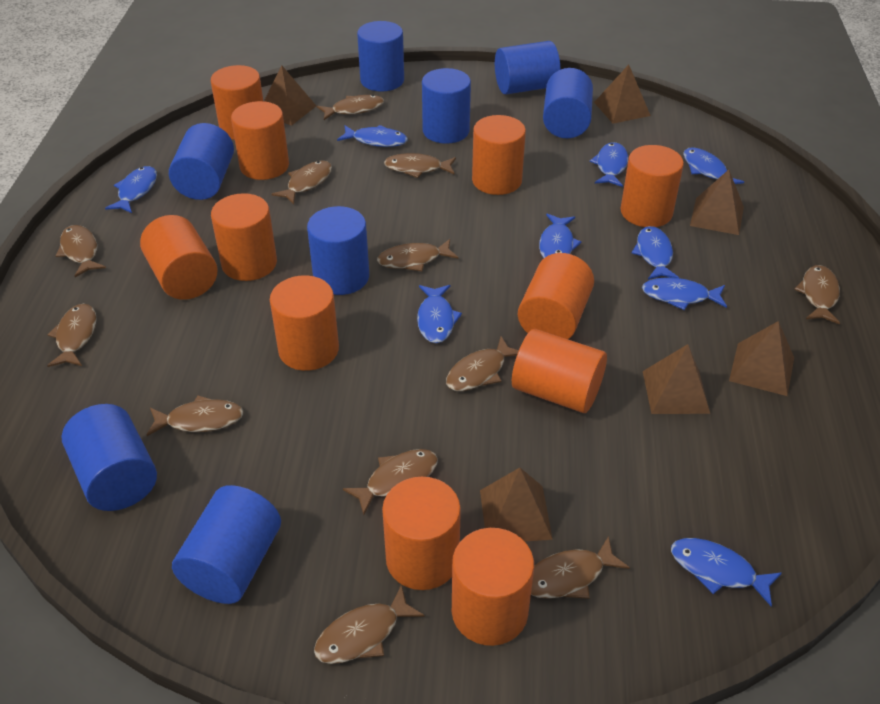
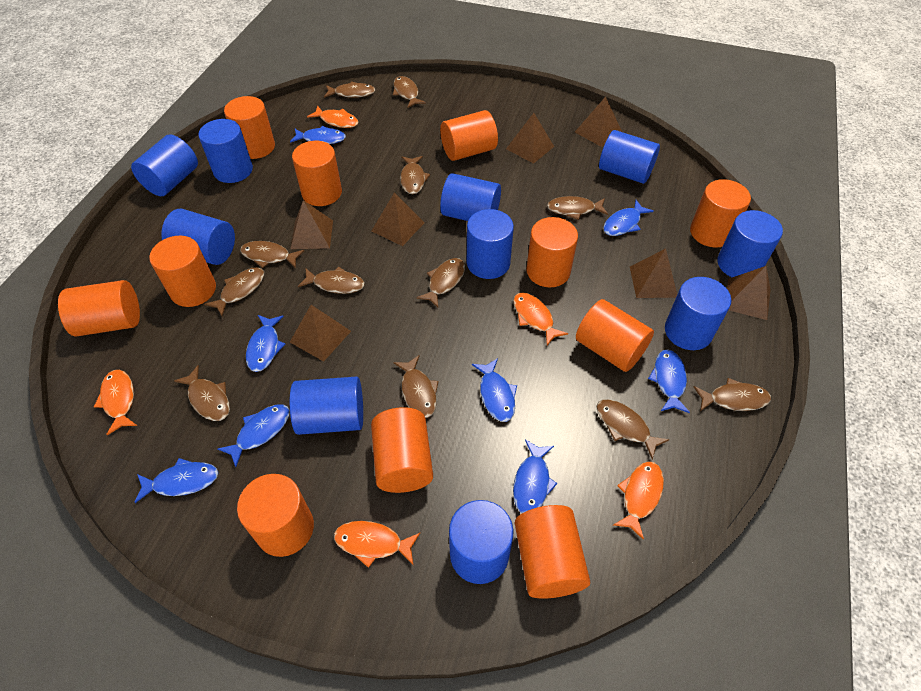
blue cylinder: [61,404,157,511] [169,123,234,200] [172,485,281,604] [307,206,369,295] [357,21,404,92] [422,68,471,144] [495,41,560,94] [543,68,593,138] = 8 -> [131,134,198,196] [161,209,235,265] [198,119,253,183] [290,377,363,435] [440,173,501,221] [449,500,514,584] [467,209,514,279] [599,130,660,184] [665,277,731,350] [717,210,783,277] = 10
blue fish: [105,166,157,213] [337,125,408,147] [417,285,462,343] [539,214,581,258] [590,142,628,187] [632,226,679,280] [642,278,727,310] [671,538,782,606] [683,147,744,184] = 9 -> [134,458,218,503] [218,404,290,467] [246,315,285,372] [290,126,346,144] [472,358,517,422] [513,439,557,513] [603,200,654,236] [648,349,690,413] = 8
brown pyramid: [264,65,316,126] [480,468,553,542] [594,65,651,124] [643,344,710,414] [690,170,744,235] [729,321,794,396] = 6 -> [290,305,351,362] [291,200,333,249] [372,192,424,246] [506,113,554,164] [575,97,622,147] [630,248,677,298] [727,266,771,320] = 7
orange fish: none = 0 -> [94,370,137,435] [307,106,358,128] [334,521,420,568] [513,292,568,345] [613,461,664,540] = 5

